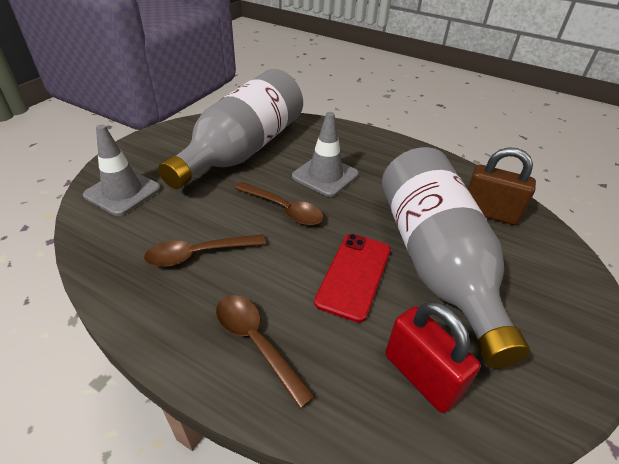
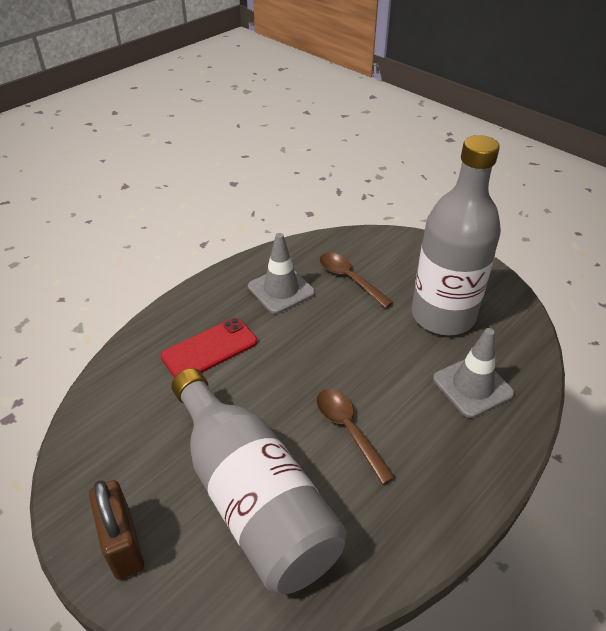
brown spoon: [144,234,266,267] [216,295,315,409] [235,182,324,225] = 3 -> [317,389,395,485] [320,253,393,308] = 2
red padlock: [385,301,481,413] = 1 -> none = 0

